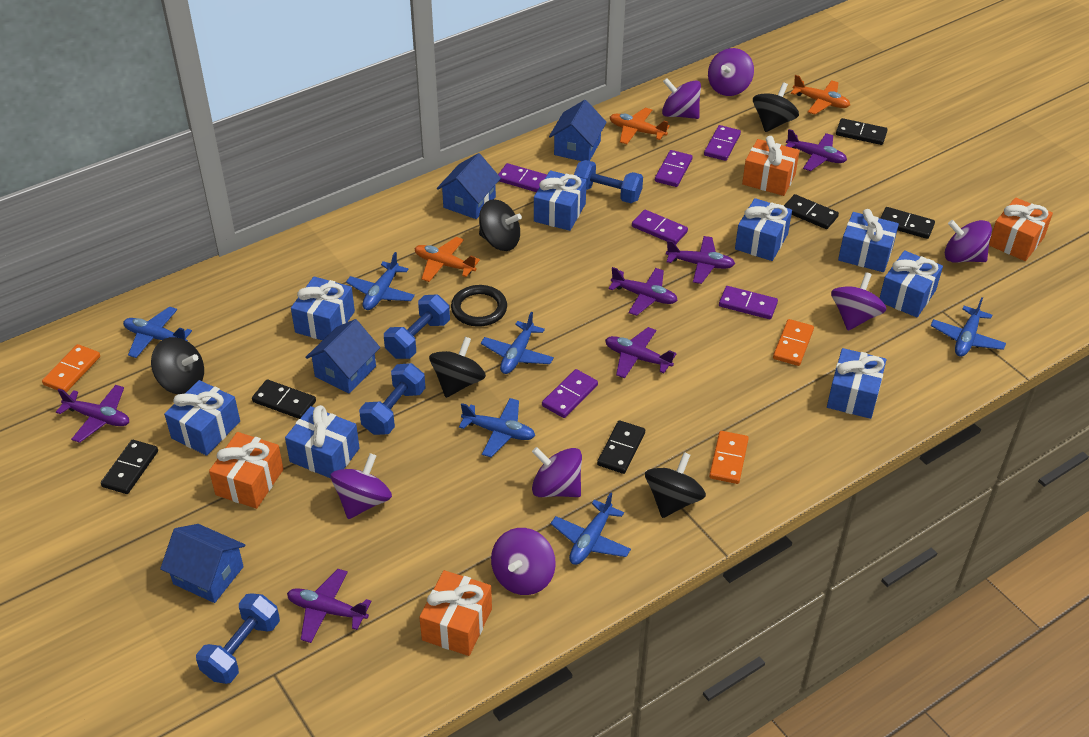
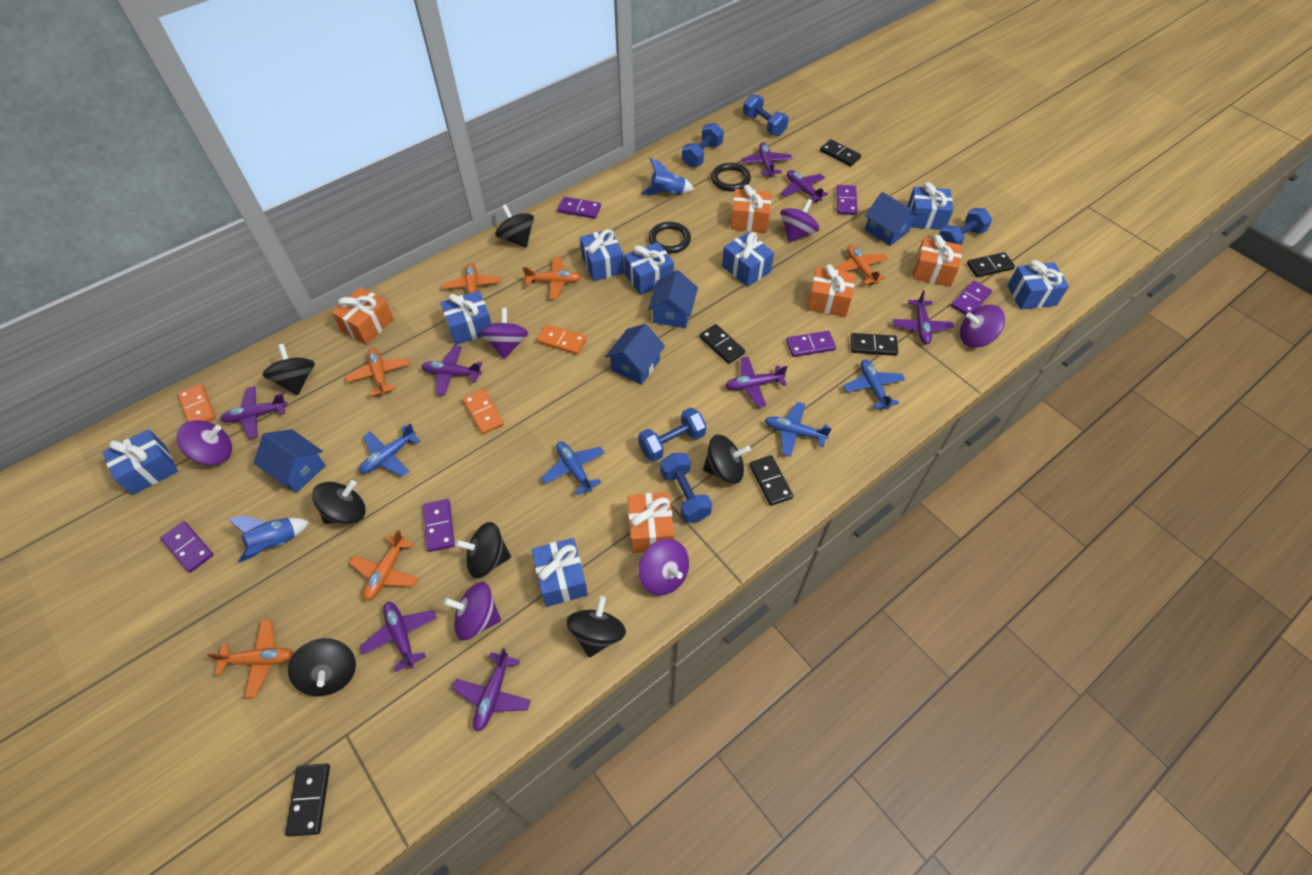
black ring: [451,285,507,327] = 1 -> [648,222,691,254] [711,163,751,191] = 2
black spinning top: [151,337,204,394] [429,337,486,398] [479,199,522,251] [645,452,706,518] [753,82,799,132] = 5 -> [262,344,315,395] [288,638,356,696] [312,480,366,524] [455,522,511,578] [495,204,534,248] [566,596,626,658] [703,435,751,484] = 7
blue dumbbell: [196,593,280,684] [359,363,426,435] [384,295,450,359] [574,160,643,203] = 4 -> [638,407,706,462] [660,453,712,523] [682,123,724,167] [743,94,789,136] [939,208,992,245] = 5
blue plane: [123,306,192,358] [346,252,415,310] [459,398,535,457] [481,312,554,374] [551,492,631,565] [930,297,1006,357] = 6 -> [359,423,420,477] [541,442,605,495] [765,402,832,456] [843,359,905,410] = 4
blue rocket: none = 0 -> [227,515,309,563] [641,158,694,195] = 2
orange gift: [209,432,283,509] [419,570,492,656] [742,136,800,196] [989,197,1053,261] = 4 -> [332,287,394,345] [628,492,674,553] [731,185,772,233] [807,264,855,317] [912,235,962,287] = 5
orange plane: [415,237,480,282] [610,107,670,144] [791,75,850,115] = 3 -> [207,619,294,698] [346,348,410,396] [349,530,419,601] [443,263,501,300] [523,257,581,299] [835,245,888,285] = 6
purple plane: [56,385,129,443] [287,569,371,643] [605,327,676,378] [608,267,678,316] [666,236,735,284] [786,129,847,171] = 6 -> [220,386,287,439] [360,602,437,672] [421,345,482,396] [452,648,531,732] [725,357,787,408] [741,142,792,177] [781,170,828,202] [893,290,954,345] = 8
purple spinning top: [330,453,392,519] [491,528,556,595] [532,447,582,497] [662,78,701,119] [708,48,754,96] [831,272,887,331] [945,220,992,262] = 7 -> [176,420,232,465] [443,582,501,641] [480,308,528,359] [638,539,689,596] [780,199,819,242] [960,305,1005,348] = 6

